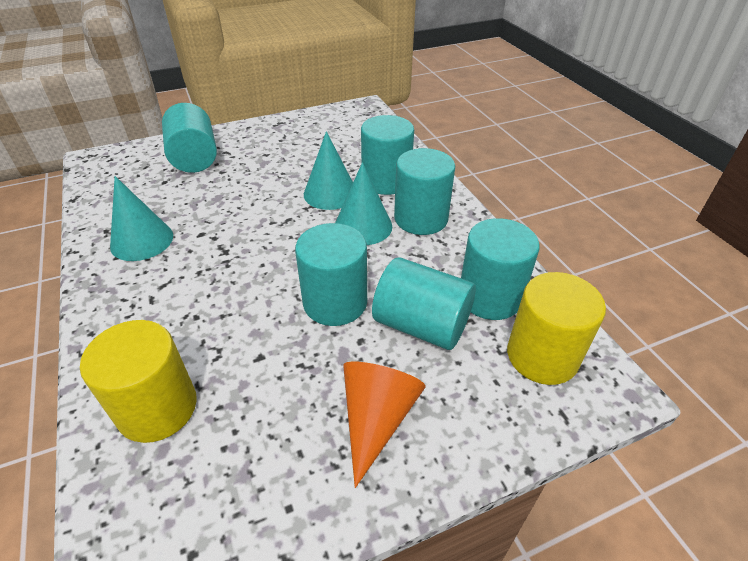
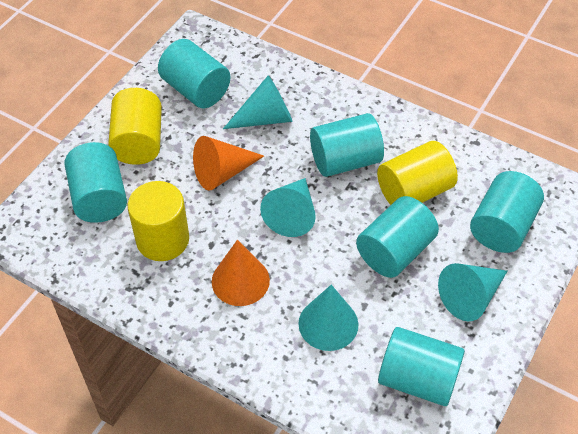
orange cone: [343,361,426,488] = 1 -> [193,136,264,191] [212,240,270,306] = 2
turquoise cone: [110,176,173,261] [304,131,353,210] [335,162,392,245] = 3 -> [223,75,292,129] [260,178,316,237] [298,285,358,351] [438,263,507,321] = 4
yellow cylinder: [80,320,197,443] [507,272,606,385] = 2 -> [108,88,162,165] [128,181,189,261] [377,141,458,205] = 3

